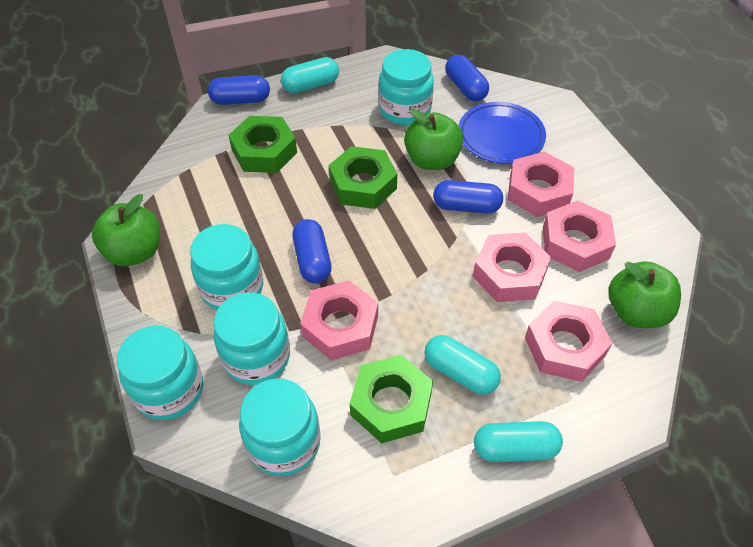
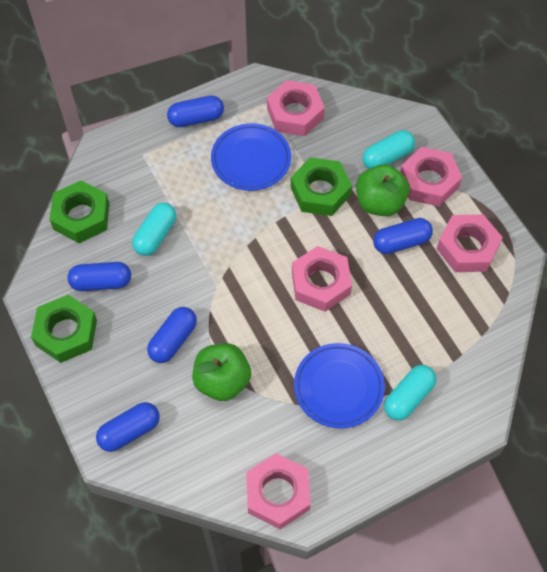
blue capsule: [208,75,270,105] [293,219,332,284] [433,180,503,213] [445,54,489,102] = 4 -> [68,262,131,291] [96,402,160,452] [147,307,197,363] [167,95,224,127] [373,218,433,254] = 5
blue plate: [458,102,546,164] = 1 -> [211,123,291,191] [294,343,385,428] = 2
green apple: [92,194,160,266] [404,109,463,170] [608,261,681,328] = 3 -> [192,343,251,401] [356,164,410,216] = 2
turquoise jar: [117,325,203,420] [190,224,263,310] [213,292,290,385] [239,379,321,476] [379,49,434,125] = 5 -> none = 0

